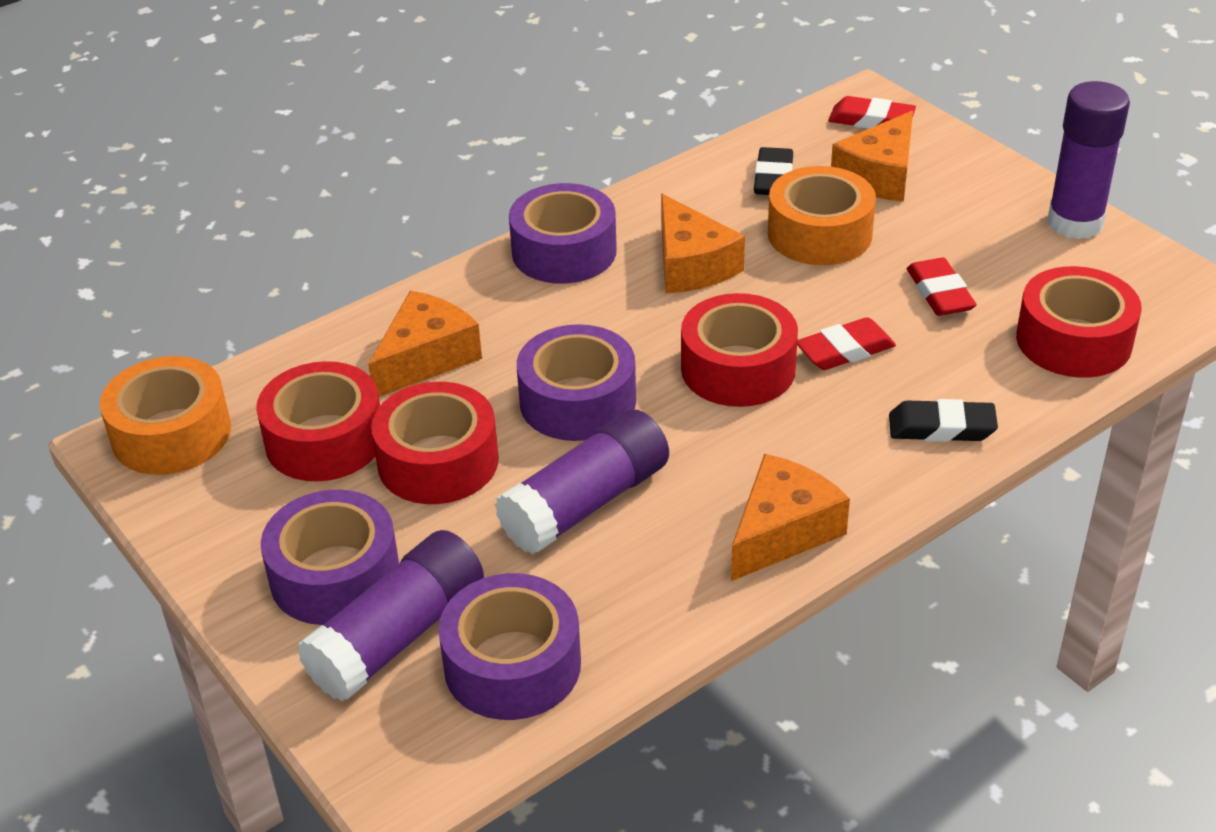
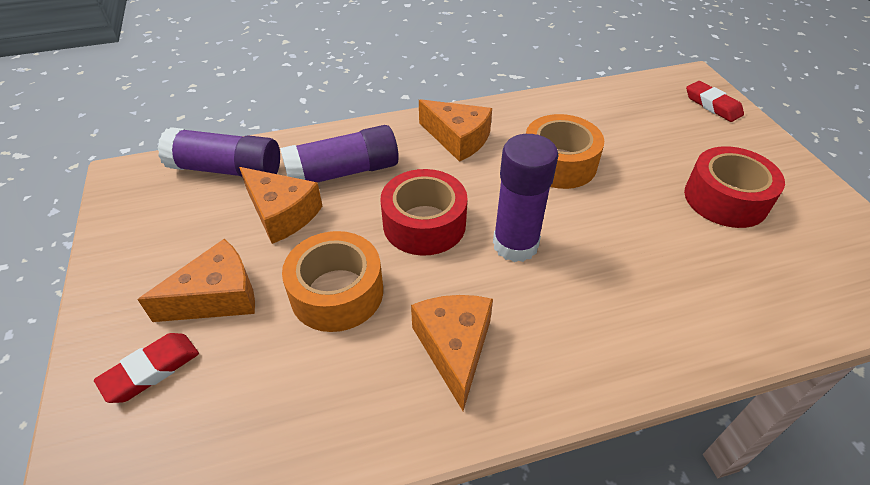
black eraser: [754,147,793,195] [889,399,998,442] = 2 -> none = 0
purple tape: [261,490,399,625] [438,573,581,720] [509,183,617,284] [517,324,636,441] = 4 -> none = 0
red eraser: [797,317,896,370] [828,96,916,129] [907,258,977,316] = 3 -> [94,333,199,403] [686,81,744,122] = 2
red tape: [256,361,380,481] [371,382,499,504] [681,293,798,407] [1016,266,1142,378] = 4 -> [381,169,468,256] [684,146,785,228] = 2

